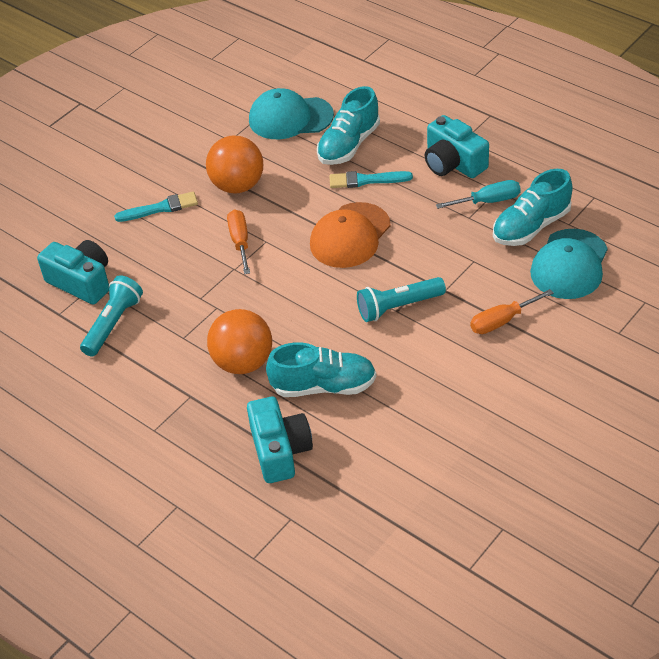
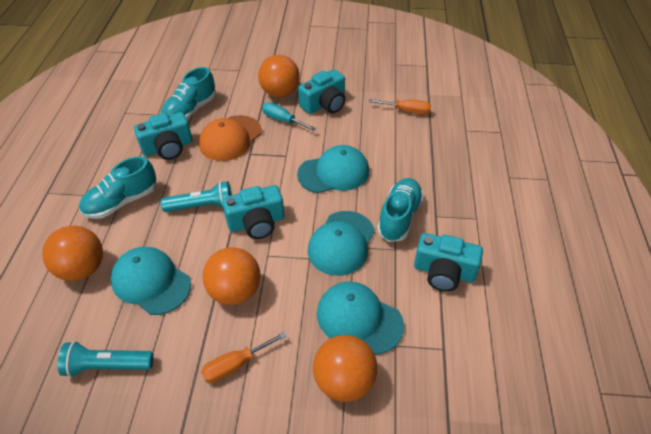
orange ball: [206,136,263,194] [207,309,272,374] = 2 -> [42,226,103,281] [202,247,261,305] [258,55,300,97] [313,335,378,402] = 4
turquoise brush: [114,191,198,222] [329,171,413,188] = 2 -> none = 0
turquoise camera: [37,240,109,305] [247,397,313,483] [425,115,489,178] = 3 -> [134,112,192,160] [222,185,284,239] [298,69,345,114] [414,233,483,292] = 4
turquoise cap: [249,88,334,139] [530,229,608,299] = 2 -> [111,247,191,315] [297,145,369,193] [308,211,375,276] [317,281,404,354] = 4

